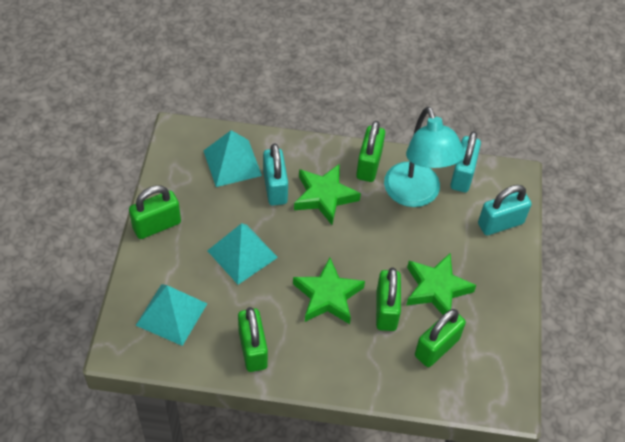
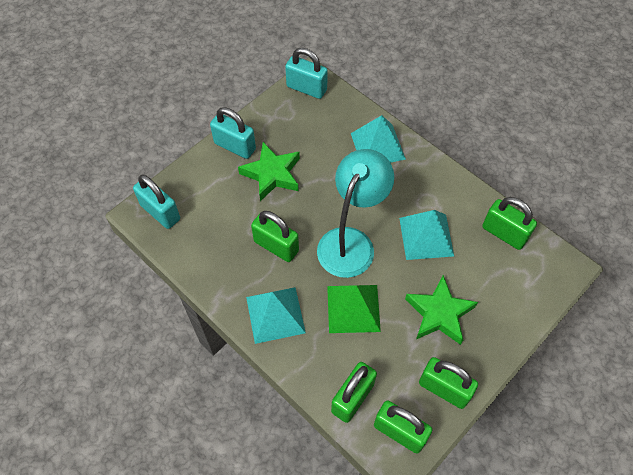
green pyramid: none = 0 -> [327,285,381,333] = 1
green star: [293,258,365,324] [294,164,361,225] [406,253,476,315] = 3 -> [238,142,300,201] [405,275,478,345] = 2

